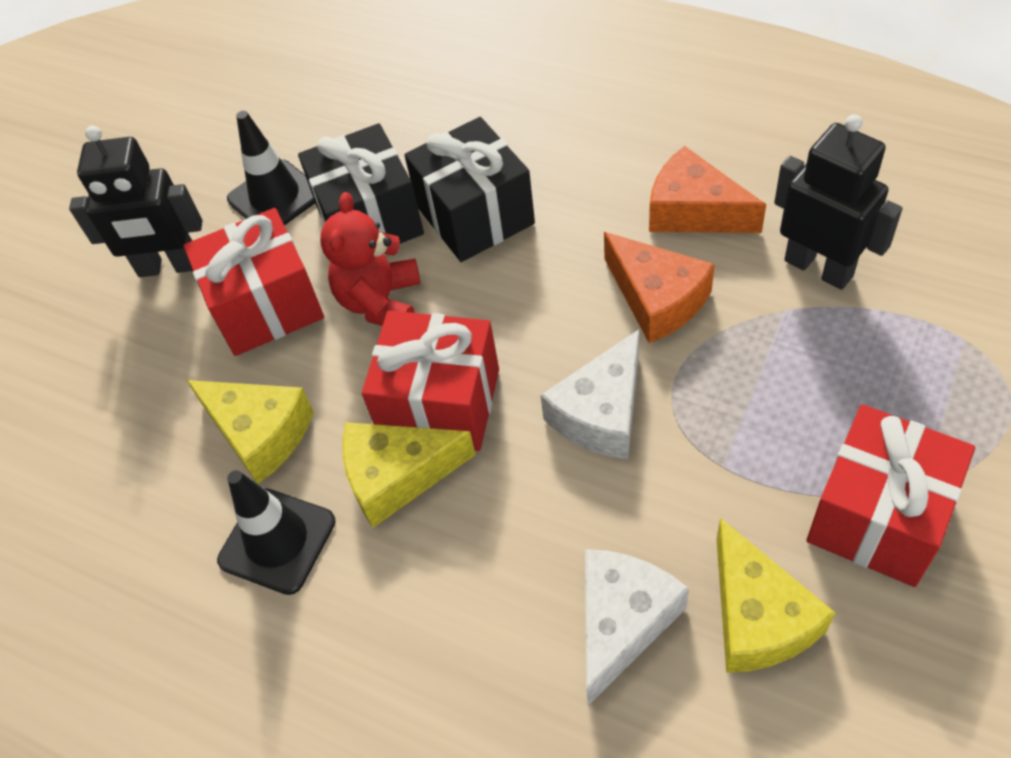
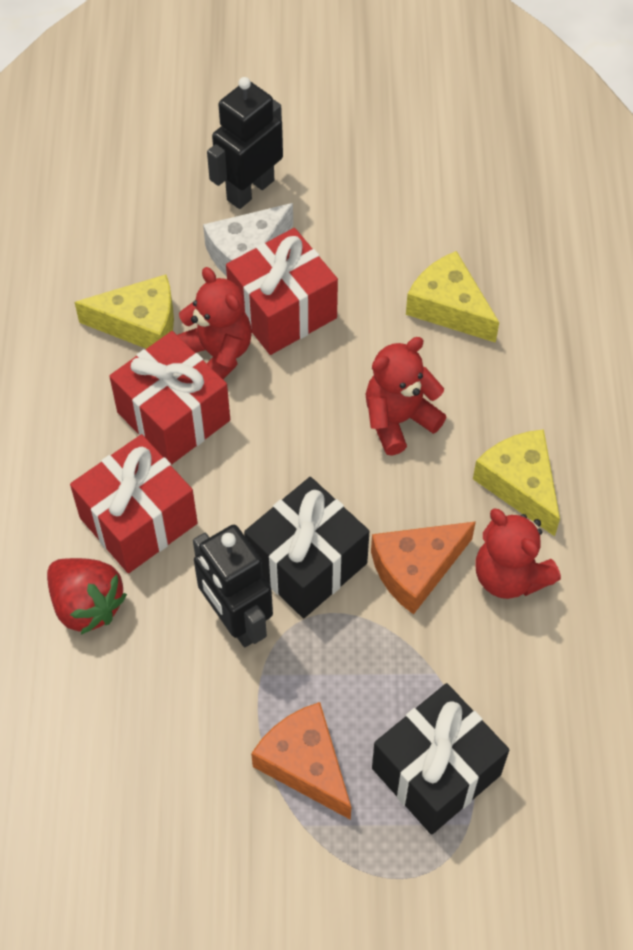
black traffic cone: [217,470,336,595] [227,111,315,226] = 2 -> none = 0
red strawberry: none = 0 -> [47,558,127,635] = 1
red teddy bear: [320,192,420,326] = 1 -> [177,267,252,379] [366,337,446,456] [475,508,561,599] = 3
white cheese: [540,329,639,459] [585,549,689,706] = 2 -> [203,203,293,276] = 1

